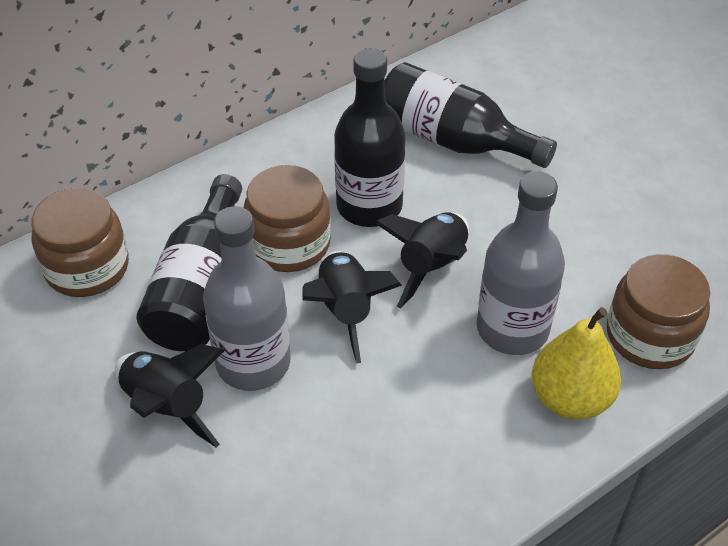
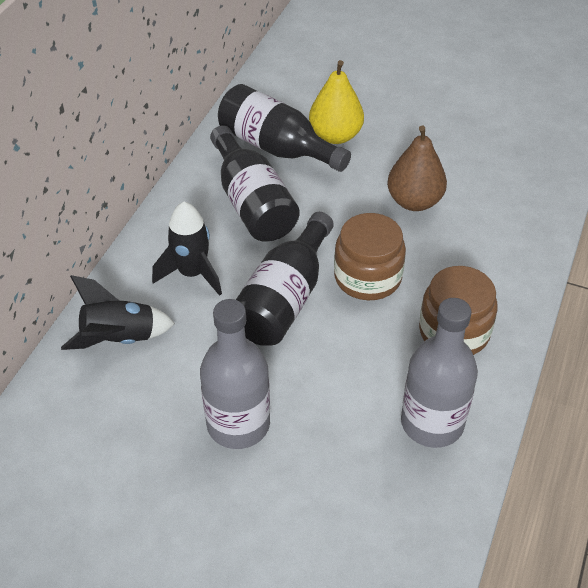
black rocket: [115,344,225,447] [302,251,402,364] [374,212,469,309] = 3 -> [61,275,175,350] [152,202,222,296] = 2
brown jar: [31,188,129,297] [243,165,331,272] [607,254,710,369] = 3 -> [334,213,406,300] [419,266,497,355] = 2
brown pear: none = 0 -> [387,126,447,211] = 1

